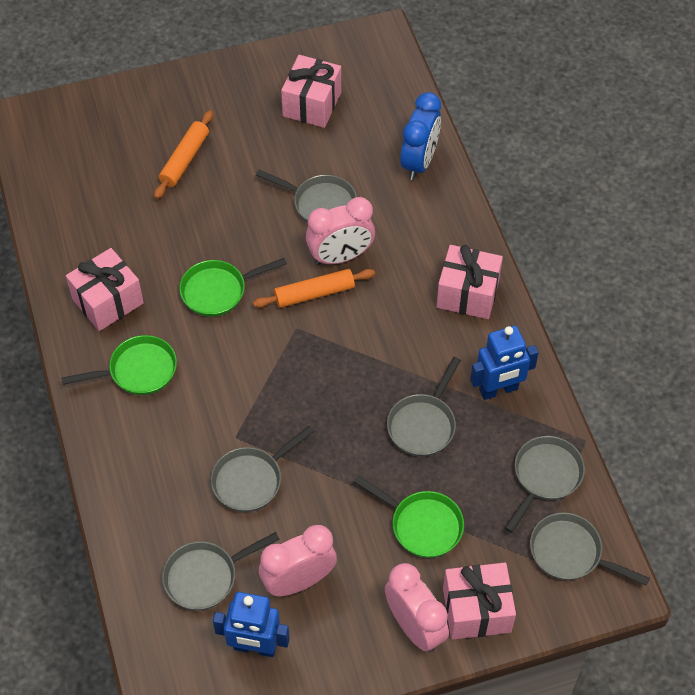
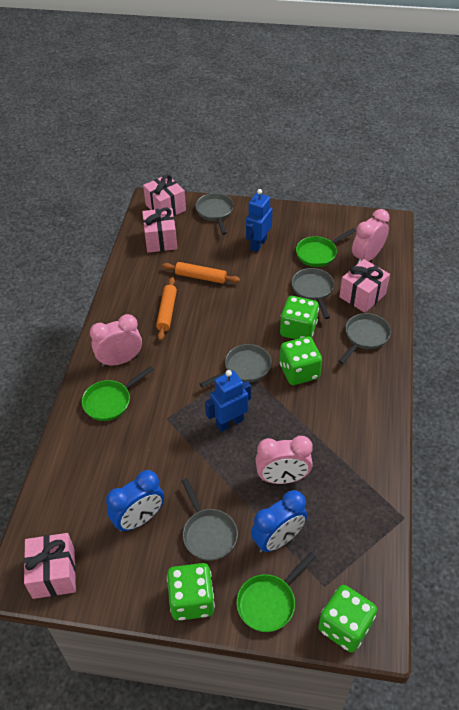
blue clock: [401,92,441,180] = 1 -> [106,470,164,532] [251,490,307,553] = 2
green dice: none = 0 -> [167,563,215,621] [280,296,319,339] [280,336,322,385] [318,585,377,653] = 4
grey pan: [162,532,280,610] [211,426,315,512] [256,170,357,223] [387,357,461,457] [505,436,585,533] [530,513,650,586] = 6 -> [182,478,238,561] [195,193,234,235] [200,344,271,388] [292,268,334,319] [338,313,391,364] = 5

